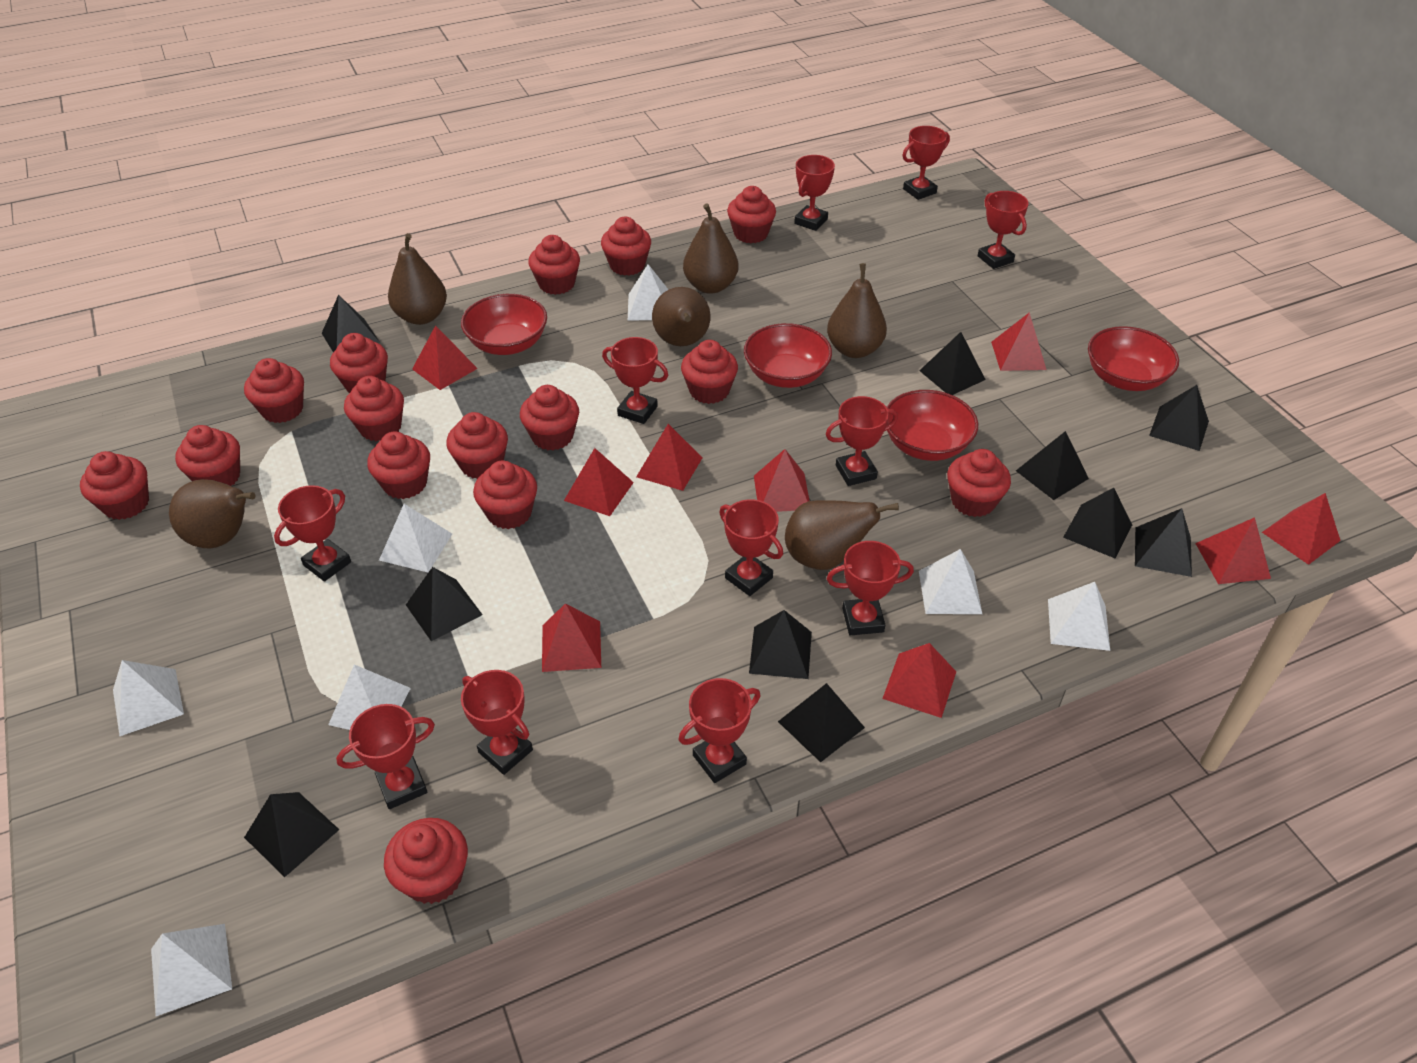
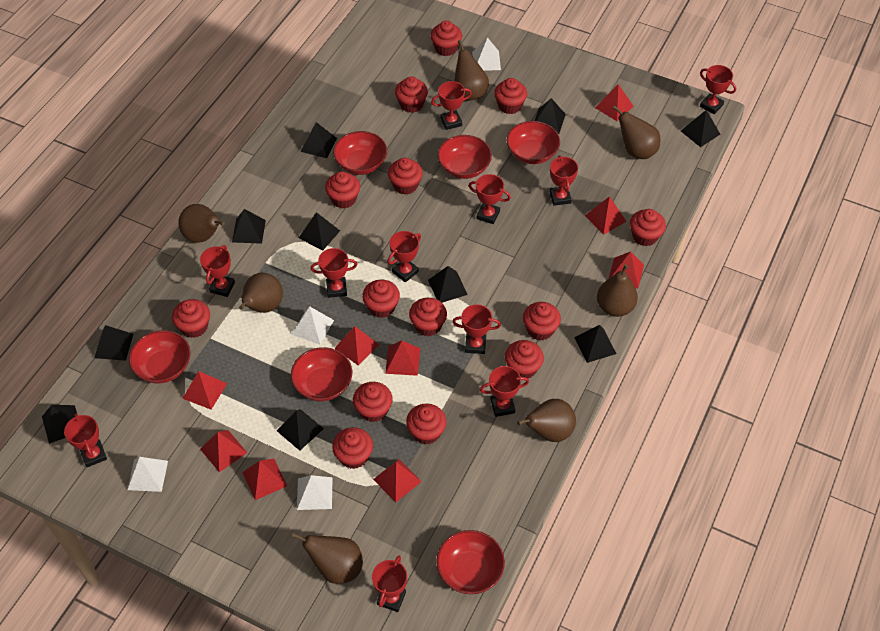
brown pear: [169,479,256,548] [388,233,447,325] [652,287,711,346] [683,203,738,294] [785,500,899,570] [827,263,887,358] = 6 -> [178,204,225,243] [239,273,283,313] [291,533,363,584] [454,40,489,101] [517,399,576,442] [597,264,638,317] [612,105,660,159] = 7
red bowl: [461,294,547,355] [744,323,832,388] [887,390,978,461] [1088,326,1179,391] = 4 -> [129,330,191,384] [291,347,352,401] [333,131,387,175] [436,530,505,594] [438,135,492,179] [507,121,560,164] = 6
red cupcake: [80,451,149,520] [175,425,240,486] [244,358,304,423] [330,333,388,393] [344,376,404,441] [367,432,430,499] [384,818,468,904] [447,412,508,479] [473,461,537,529] [520,385,579,450] [528,235,580,295] [601,217,651,276] [681,340,738,404] [727,186,776,243] [947,449,1011,517] = 15 -> [172,299,210,338] [325,171,360,209] [332,427,373,469] [353,382,393,422] [362,280,400,318] [388,158,423,195] [395,77,428,113] [406,404,447,445] [409,298,447,336] [430,20,462,56] [494,78,527,114] [505,340,544,378] [523,302,561,340] [630,209,666,246] = 14
white pyramid: [113,660,184,736] [151,924,232,1016] [328,665,411,730] [379,504,452,572] [628,264,669,321] [919,549,982,614] [1048,582,1110,651] = 7 -> [127,457,168,492] [292,306,334,344] [297,475,333,510] [472,37,501,71] = 4

